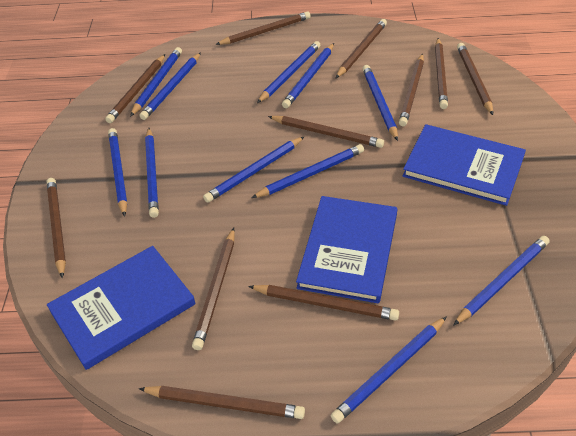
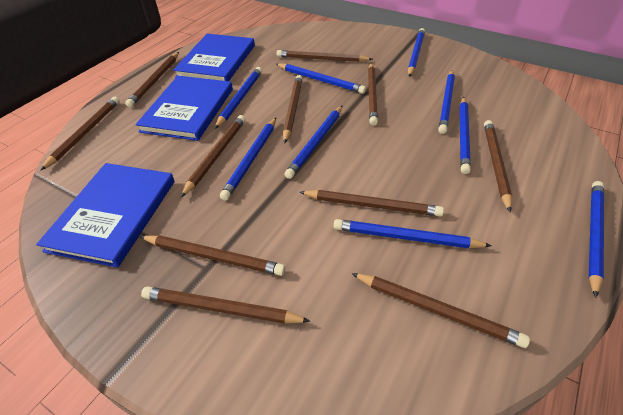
blue pencil: [108,128,127,217] [130,47,182,117] [139,52,201,120] [145,128,159,218] [203,137,304,203] [252,144,364,198] [257,41,320,103] [282,43,334,108] [330,316,447,424] [362,65,398,141] [453,236,550,326] = 11 -> [215,67,262,129] [220,118,276,201] [276,63,366,94] [284,105,343,179] [334,219,492,248] [408,28,425,77] [438,70,455,134] [459,97,471,174] [588,181,604,298] = 9

